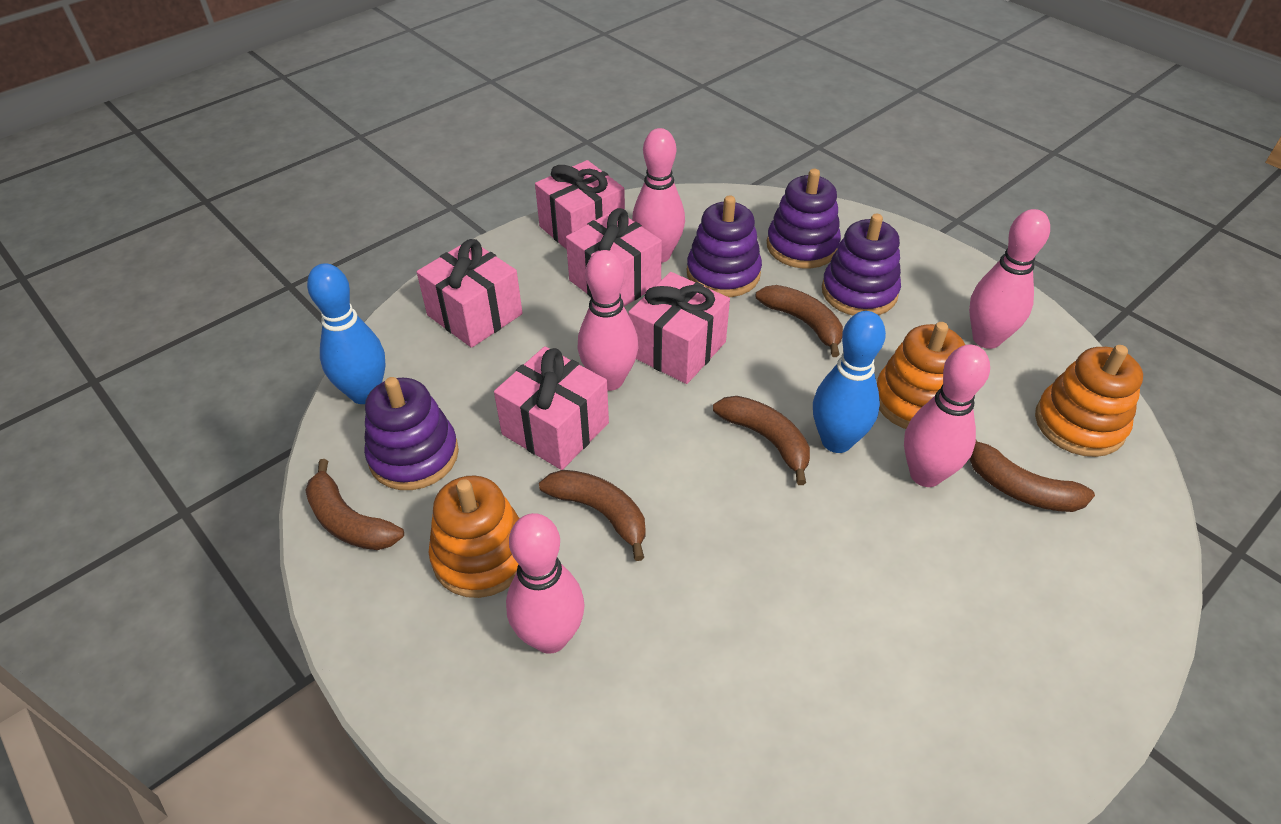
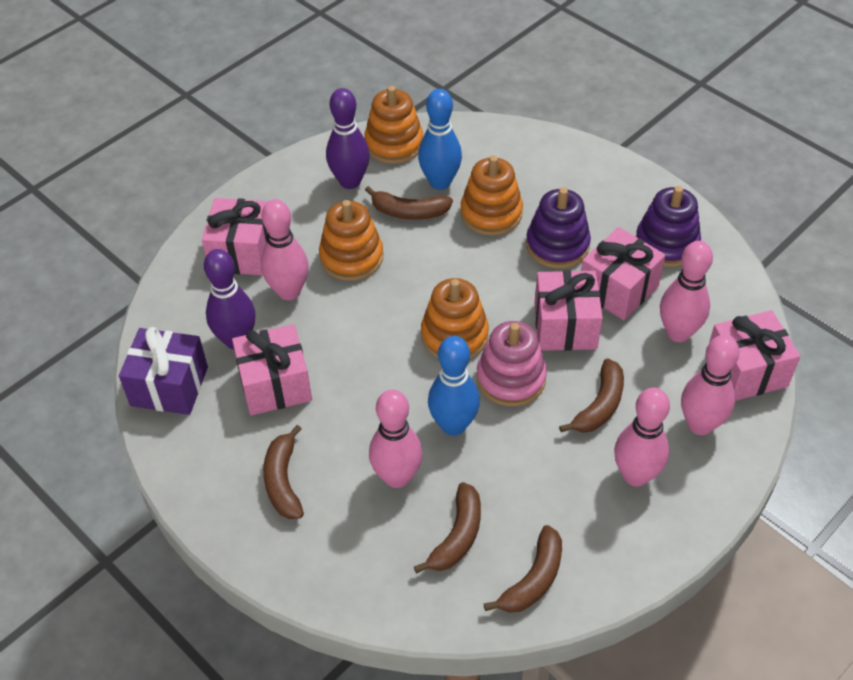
orange stacking toy: [429,476,520,598] [877,322,965,429] [1035,345,1143,457] = 3 -> [319,200,383,281] [364,86,423,164] [421,278,489,359] [460,155,523,236] = 4
pink stacking toy: none = 0 -> [477,321,547,406] = 1
purple bowling pin: none = 0 -> [204,249,256,349] [326,88,370,189] = 2
purple gift: none = 0 -> [119,327,208,415] = 1
purple stacking toy: [364,377,459,490] [687,195,762,297] [767,169,841,269] [822,214,901,315] = 4 -> [526,188,591,269] [636,186,701,267] = 2

